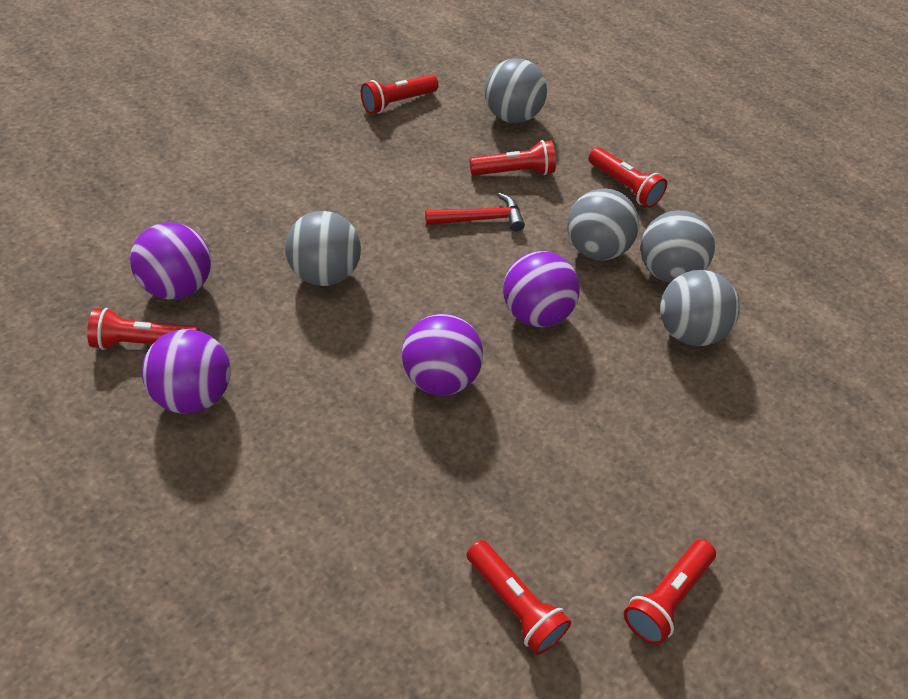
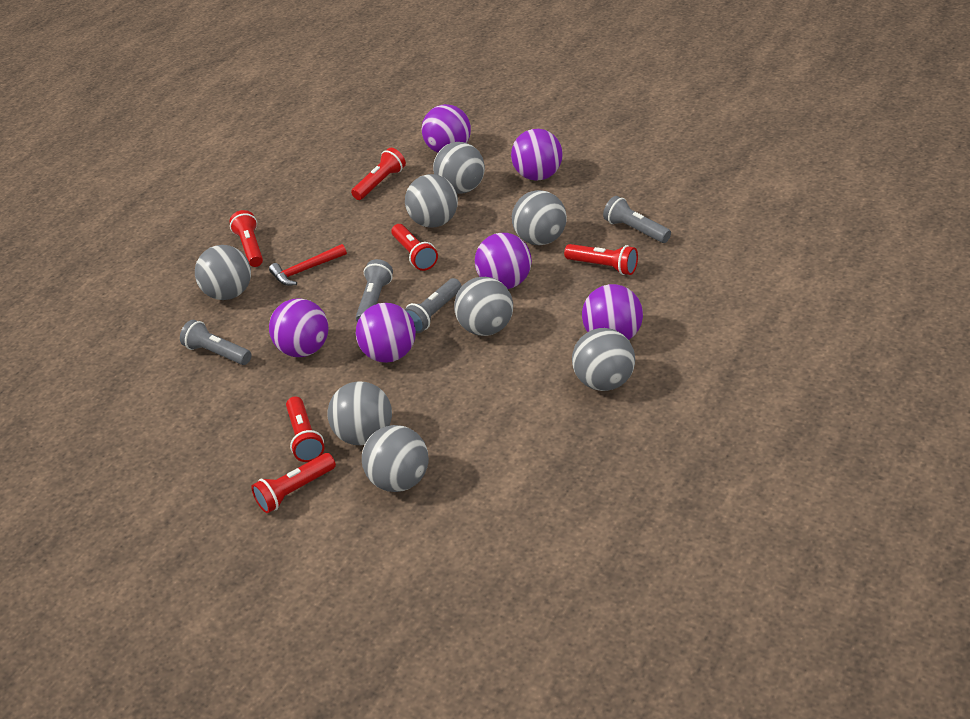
grey ball: [285,211,361,286] [485,58,547,123] [567,188,639,260] [640,211,715,283] [660,270,740,346] = 5 -> [195,245,251,300] [327,381,392,445] [362,425,429,492] [405,174,458,228] [433,142,485,194] [454,277,513,336] [512,190,567,245] [572,328,635,391] = 8
grey flashlight: none = 0 -> [180,320,251,365] [356,259,393,322] [405,278,462,333] [603,196,671,243] = 4
purple ball: [130,222,211,299] [142,329,231,414] [402,314,483,395] [503,251,580,327] = 4 -> [269,298,328,357] [356,303,416,363] [422,104,471,153] [475,233,532,289] [511,129,563,181] [582,284,643,340] = 6

